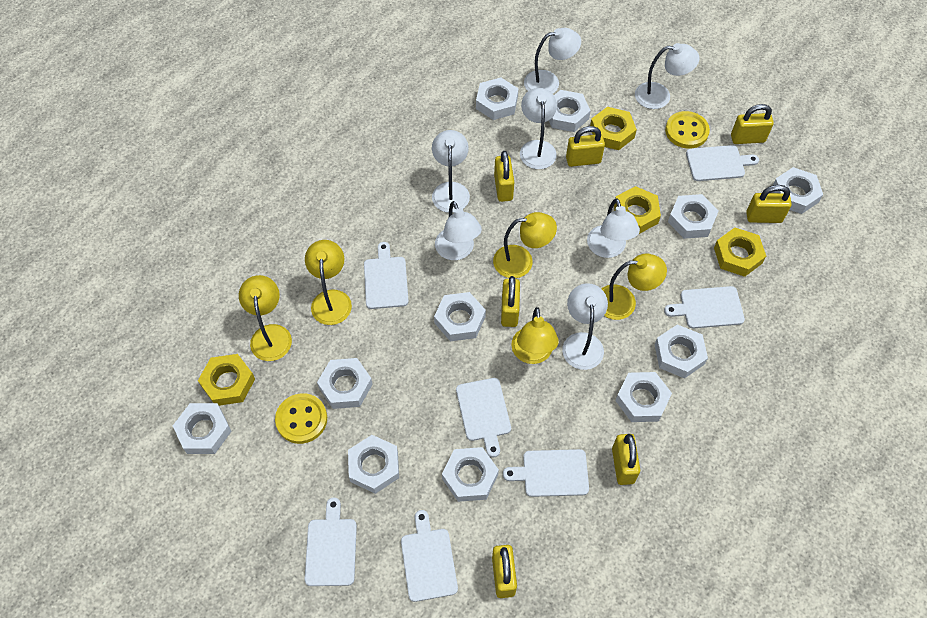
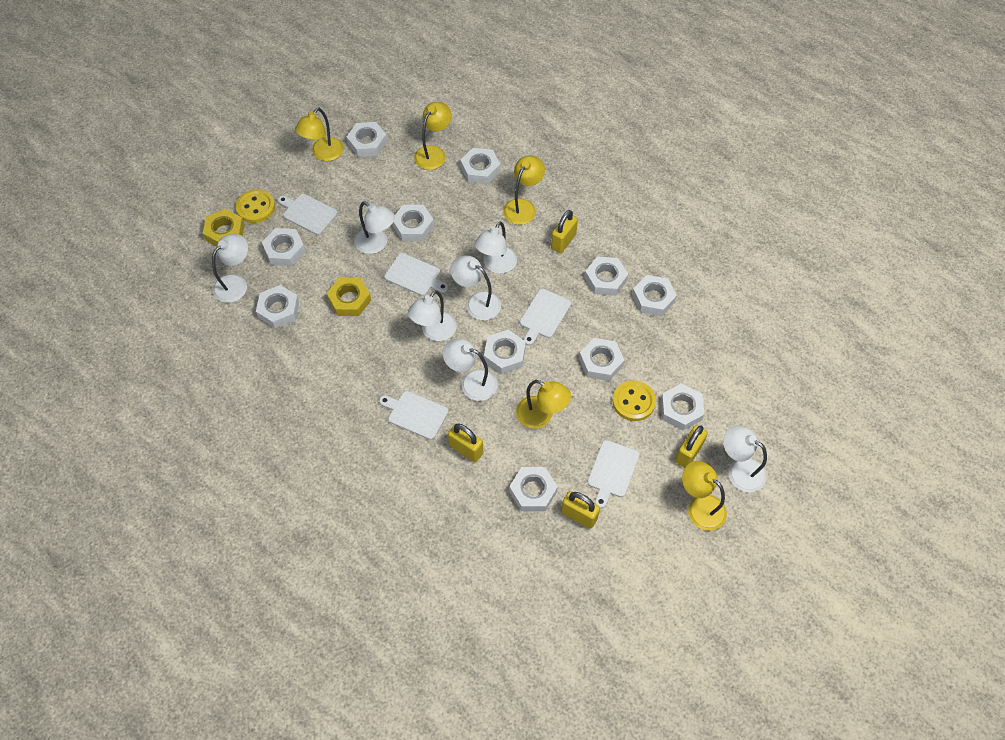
white cutting board: [304,497,357,586] [364,242,409,309] [401,510,458,602] [456,378,511,457] [503,449,589,497] [664,286,745,329] [686,145,759,181] = 7 -> [278,194,337,235] [379,391,449,440] [384,253,449,296] [520,289,571,346] [587,440,639,509] = 5
yellow nut: [198,354,255,406] [590,107,637,150] [614,186,661,234] [714,228,766,277] = 4 -> [203,209,245,247] [326,278,371,316] = 2
yellow padlock: [492,545,517,598] [494,151,514,202] [501,276,520,327] [566,126,605,167] [612,434,640,485] [731,104,774,144] [746,185,792,223] = 7 -> [448,424,483,462] [551,210,578,253] [561,491,600,529] [675,425,708,468] = 4

